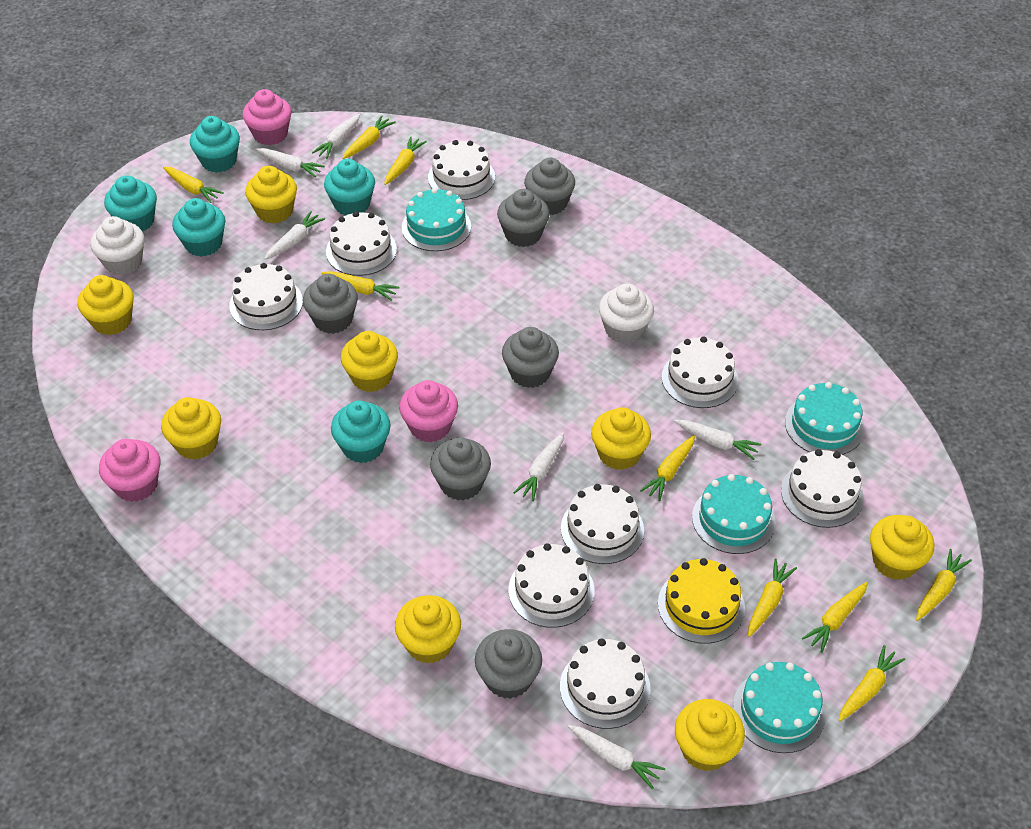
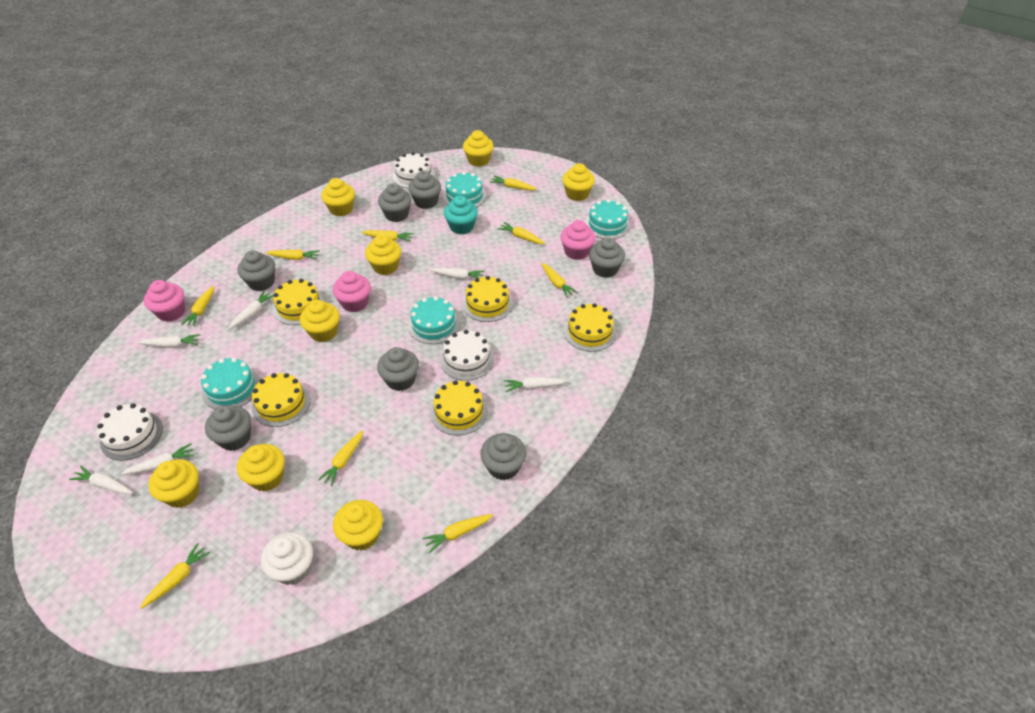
grey cupcake: [303,274,358,334] [430,437,491,501] [475,629,542,699] [497,189,550,247] [502,327,559,388] [524,158,575,215] = 6 -> [205,405,251,451] [237,250,275,291] [377,347,419,391] [378,184,412,222] [408,171,441,209] [480,433,526,480] [589,237,625,278] = 7
turquoise cupcake: [104,175,157,232] [172,198,225,257] [190,116,240,173] [324,159,375,215] [331,401,391,463] = 5 -> [444,195,478,234] = 1
white cake: [229,263,303,330] [326,211,397,276] [428,140,495,200] [509,543,595,628] [560,638,650,729] [561,484,644,564] [662,336,738,408] [781,449,864,528] = 8 -> [97,403,163,461] [393,152,435,188] [440,330,494,381] = 3
white cupcake: [90,216,144,275] [599,284,654,344] = 2 -> [261,532,313,585] = 1
yellow cake: [658,558,745,644] = 1 -> [252,373,310,427] [273,279,324,325] [430,380,488,435] [463,276,513,322] [564,303,616,352] = 5

